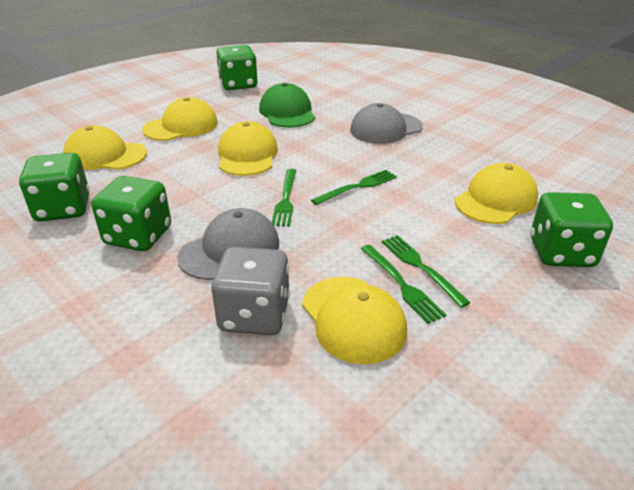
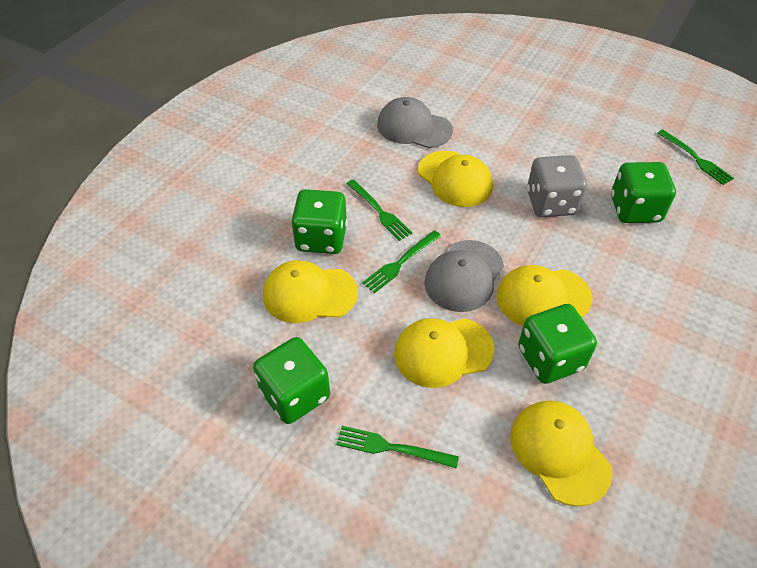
green cap: [259,83,315,128] = 1 -> none = 0

